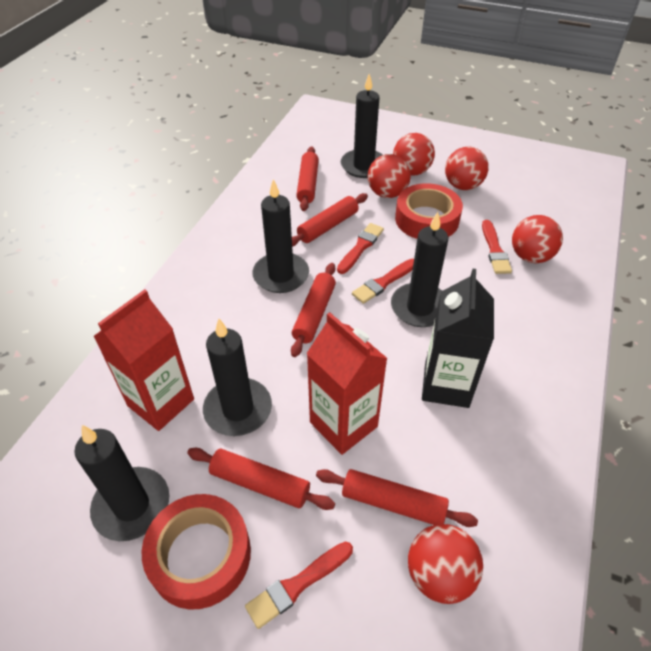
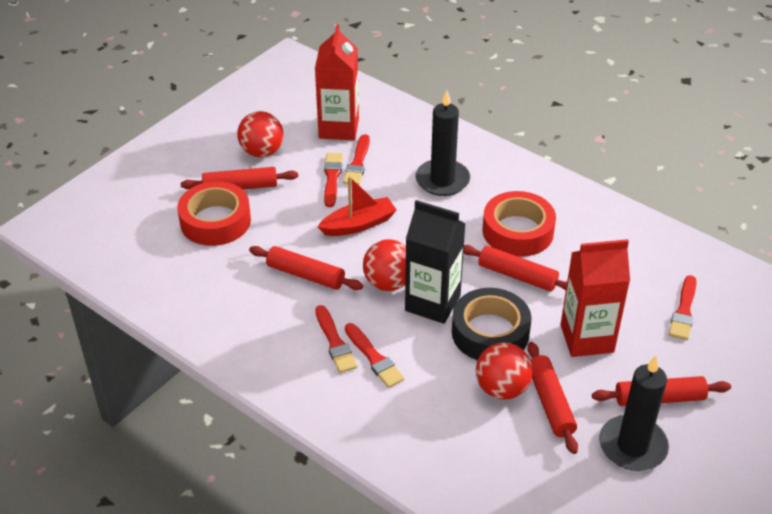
black candle: [74,425,169,541] [203,318,272,436] [252,179,309,293] [341,74,383,178] [391,212,448,327] = 5 -> [416,90,470,196] [599,355,669,471] = 2
black tape: none = 0 -> [452,288,531,360] = 1
red ball: [368,154,411,198] [393,133,435,176] [408,524,483,604] [445,147,488,190] [512,215,563,263] = 5 -> [237,111,283,157] [363,239,406,291] [476,343,533,400] = 3
red boat: none = 0 -> [317,176,397,236] = 1
red brush: [245,542,353,629] [337,223,384,274] [352,259,414,304] [482,220,512,274] = 4 -> [315,305,357,373] [324,153,343,207] [343,134,370,185] [345,323,404,388] [669,275,696,340] = 5

